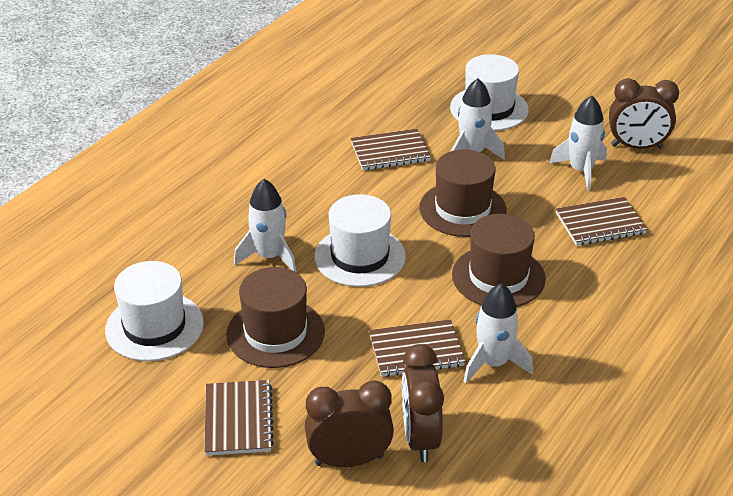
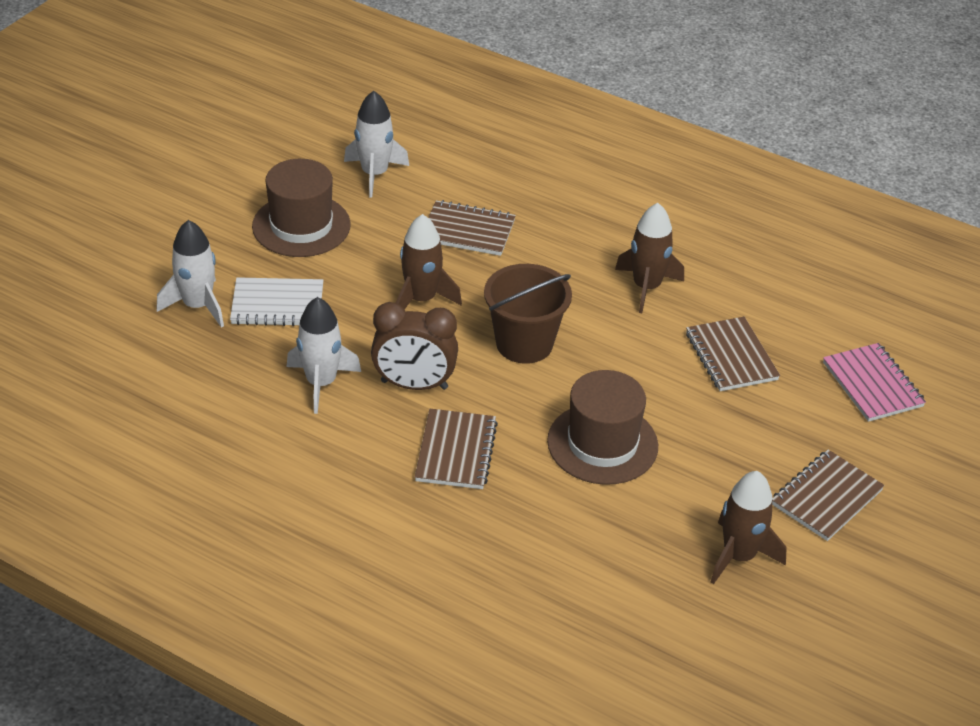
brown bucket: none = 0 -> [484,264,572,364] = 1
brown clock: [305,381,394,467] [402,344,444,462] [609,78,679,149] = 3 -> [371,302,458,390] = 1
brown hat: [226,267,325,368] [419,149,507,237] [452,214,546,307] = 3 -> [252,159,351,257] [547,370,658,485] = 2
brown rocket: none = 0 -> [396,214,462,309] [615,203,684,313] [711,471,787,584] = 3
pink notebook: none = 0 -> [823,343,926,422] = 1
white hat: [105,261,204,361] [314,194,406,287] [450,54,529,131] = 3 -> none = 0
white notebook: none = 0 -> [230,277,323,326] = 1
white rocket: [234,179,297,272] [451,78,505,159] [463,283,533,383] [549,96,607,191] = 4 -> [156,220,224,328] [287,297,361,414] [344,91,409,198] = 3

